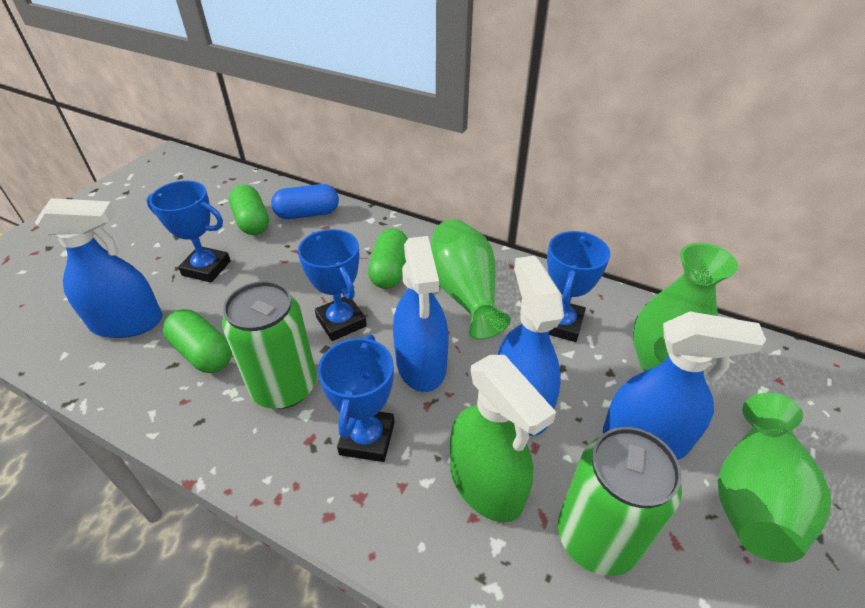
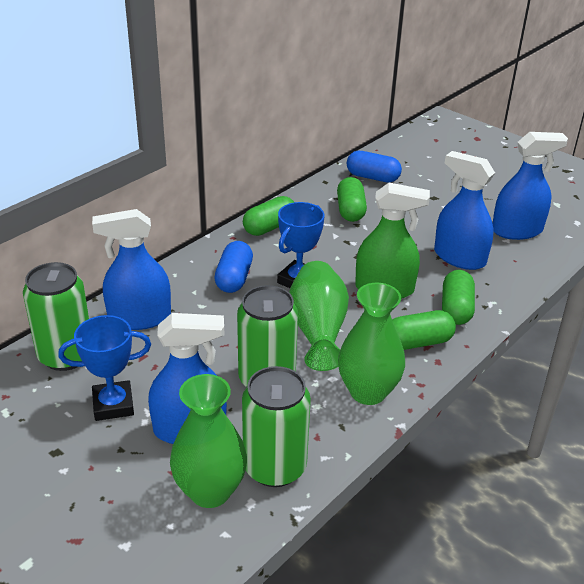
blue capsule: [271,184,339,219] = 1 -> [214,241,253,293] [347,151,402,183] = 2
blue trophy: [146,181,231,283] [298,229,367,341] [318,334,395,462] [547,231,610,342] = 4 -> [58,315,151,421] [277,202,324,288] = 2
green can: [222,281,316,409] [558,427,682,576] = 2 -> [23,262,89,371] [237,285,298,387] [242,366,311,487] = 3
green capsule: [163,309,232,373] [229,185,269,235] [368,228,408,289] = 3 -> [243,196,294,236] [337,177,367,222] [392,310,456,350] [442,270,475,325] = 4

